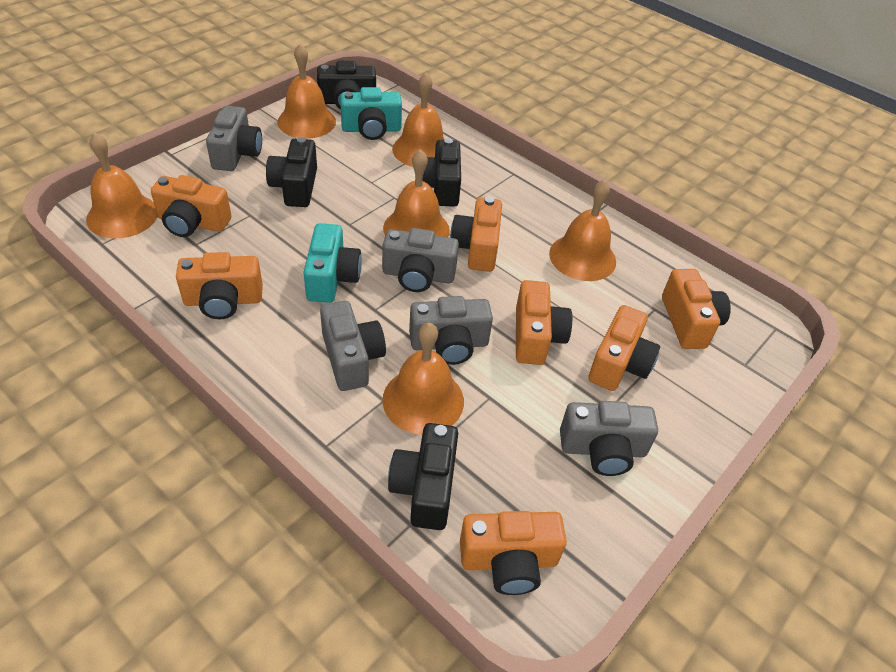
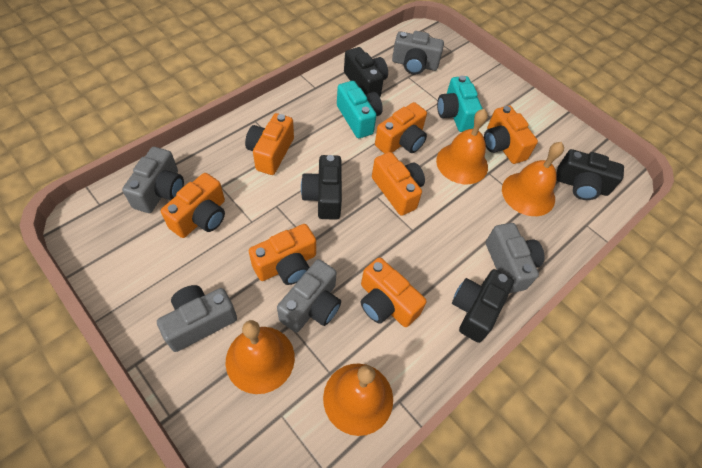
orange bell: [86,132,158,239] [277,44,336,139] [382,322,464,434] [383,149,450,237] [392,73,445,167] [549,179,616,281] = 6 -> [226,320,295,394] [323,363,393,436] [436,109,488,184] [502,142,564,216] = 4

